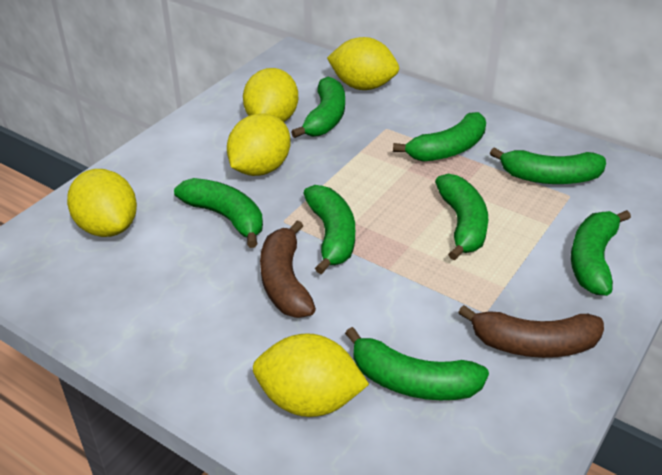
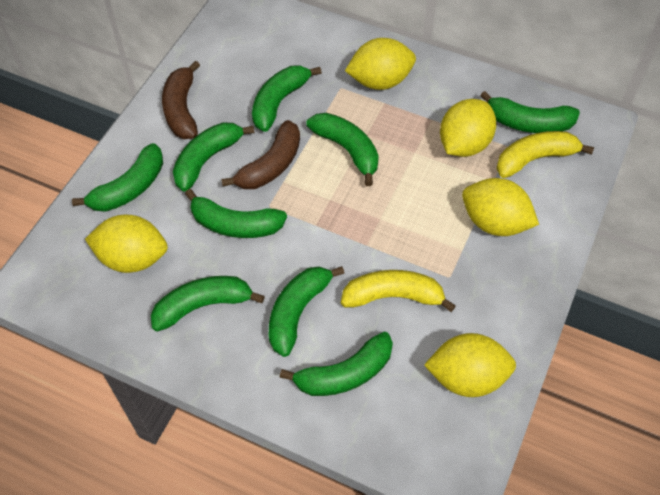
green banana: [174,178,263,248] [291,77,345,138] [303,185,355,274] [345,327,489,400] [393,112,486,162] [435,174,488,261] [490,147,606,184] [571,210,631,296] = 8 -> [72,143,163,212] [151,276,265,332] [173,122,254,192] [185,189,287,238] [252,65,322,132] [269,266,345,357] [280,332,393,396] [306,113,379,186] [480,91,580,133] = 9
yellow banana: none = 0 -> [341,270,456,312] [496,131,594,178] = 2

